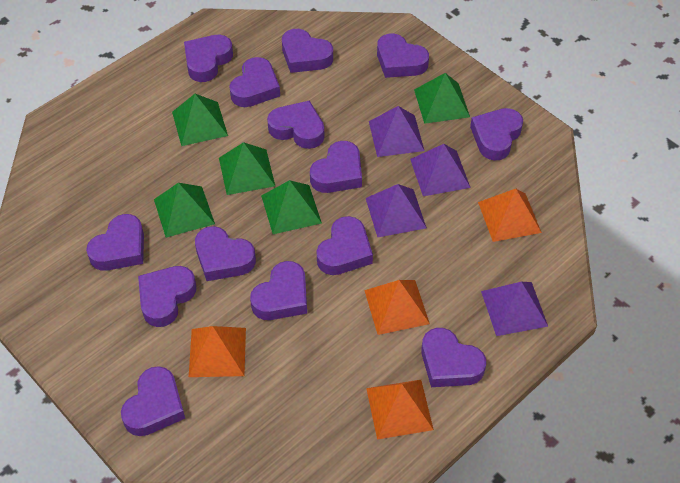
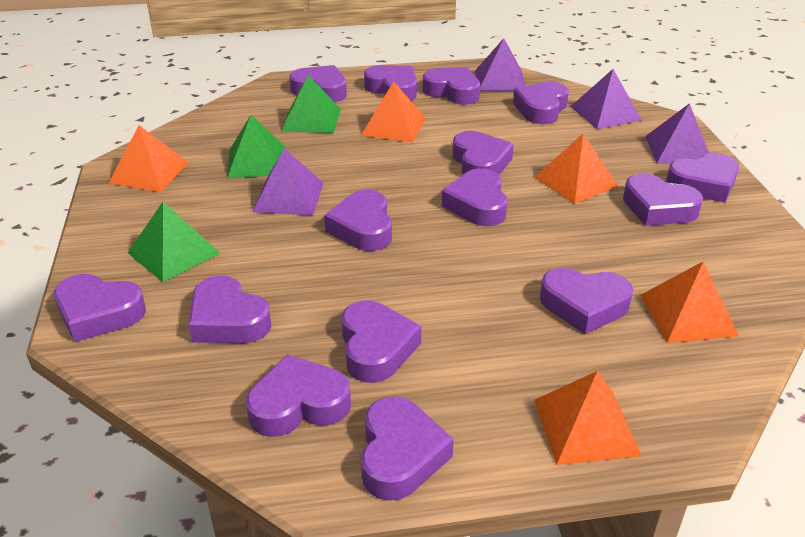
green pyramid: [154,183,215,238] [172,94,228,146] [219,142,275,195] [261,180,322,234] [414,73,470,124] = 5 -> [128,202,220,282] [227,115,285,178] [281,75,341,133] = 3
orange pyramid: [189,326,246,377] [364,280,430,335] [366,380,434,439] [478,189,542,242] = 4 -> [109,125,189,192] [361,81,426,143] [534,134,618,204] [534,371,642,465] [640,262,739,343] = 5
purple heart: [86,214,144,271] [121,366,185,436] [138,266,196,327] [184,35,233,82] [195,226,256,281] [229,57,280,107] [250,261,307,320] [267,100,324,149] [282,29,333,73] [310,141,362,193] [317,216,373,275] [377,34,429,78] [421,328,486,387] [470,108,523,160] = 14 -> [54,274,146,342] [189,275,272,343] [246,354,351,437] [289,65,347,102] [324,190,392,251] [341,300,421,383] [361,396,454,501] [364,65,417,101] [423,67,480,104] [442,168,508,226] [452,131,514,175] [513,82,569,124] [540,268,634,334] [623,173,703,226] [666,153,739,202] = 15

